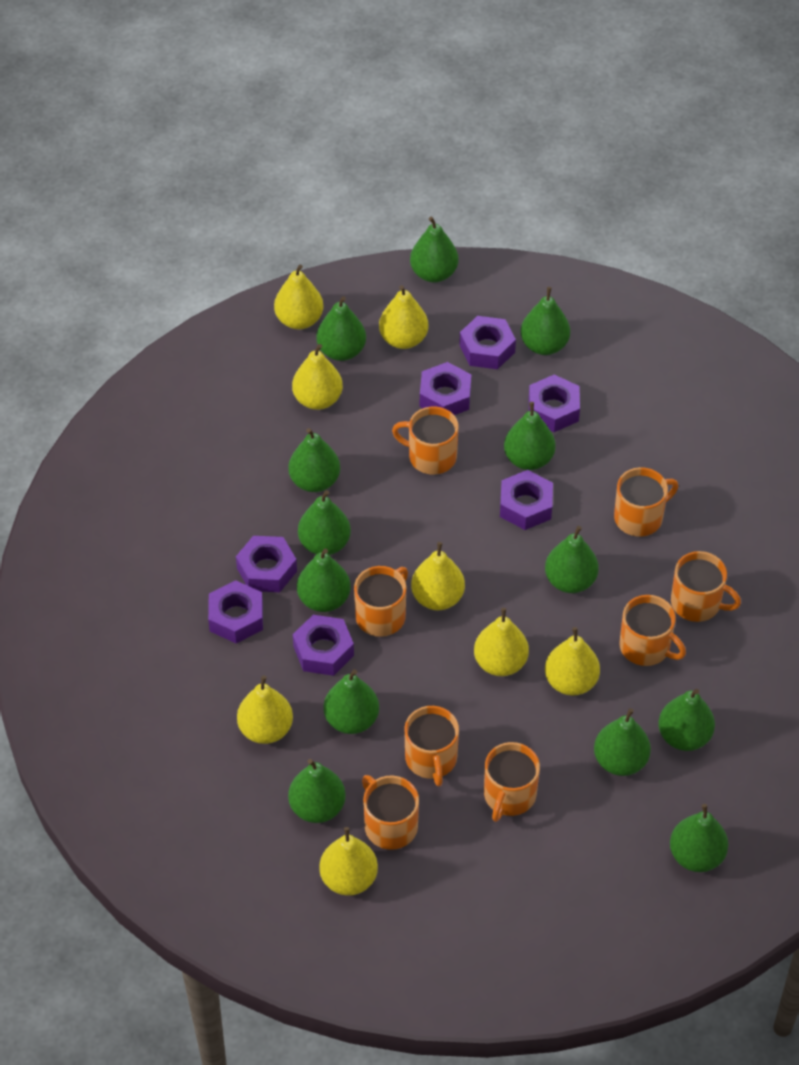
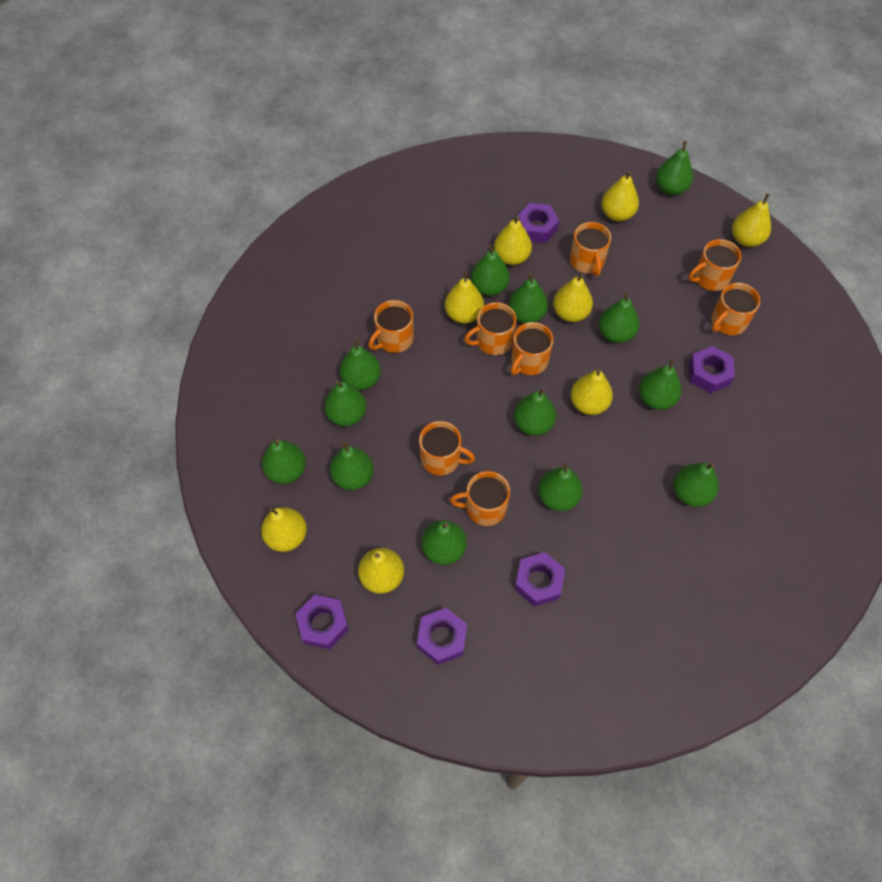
purple nut: [208,580,263,644] [236,536,297,592] [293,615,354,676] [420,362,471,415] [459,316,516,369] [500,470,553,530] [529,375,580,432] = 7 -> [295,595,349,649] [417,608,467,665] [514,552,565,607] [517,203,559,243] [689,346,735,394] = 5

